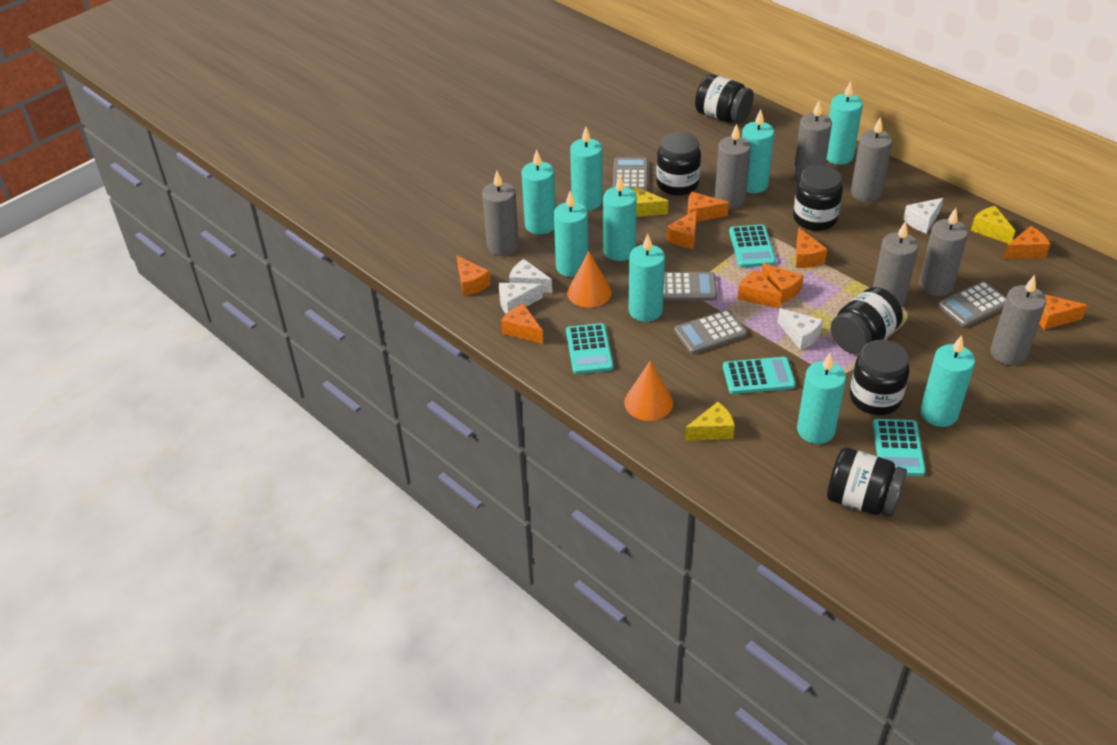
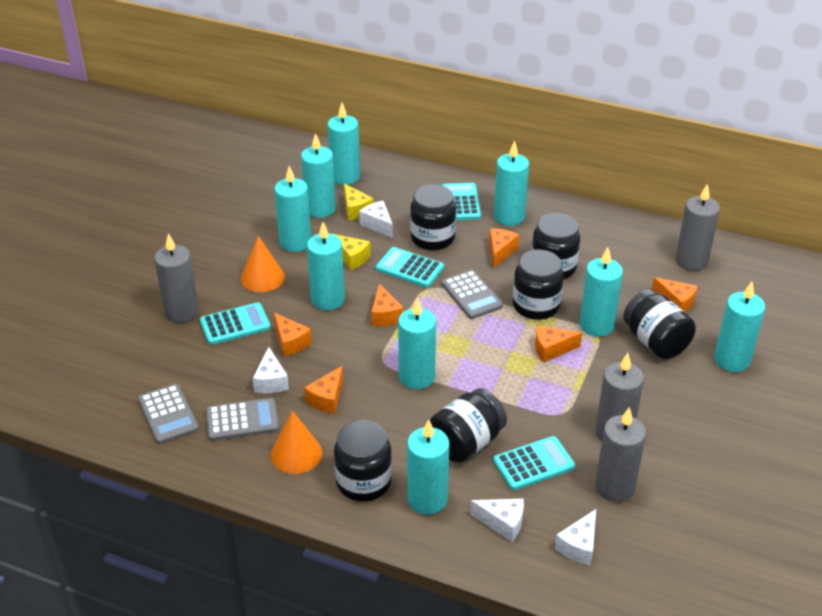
grey calculator: [613,157,648,192] [663,272,717,301] [674,309,747,354] [938,281,1006,327] = 4 -> [138,384,199,444] [206,398,279,441] [441,270,503,319] = 3
grey candle: [482,171,519,256] [715,124,751,209] [793,101,832,181] [851,117,893,202] [873,221,919,307] [919,208,968,296] [990,275,1046,366] = 7 -> [154,234,199,323] [595,353,644,441] [595,407,646,502] [675,184,720,271] = 4
orange cheese: [457,256,491,296] [501,304,543,344] [667,210,697,249] [687,192,729,222] [737,270,782,308] [762,263,804,303] [796,228,827,268] [1003,226,1050,259] [1039,294,1088,330] = 9 -> [274,313,312,356] [304,366,343,414] [371,283,404,326] [489,229,519,268] [535,326,582,363] [652,277,698,313] = 6
yellow cheese: [632,187,668,217] [685,402,735,441] [971,206,1015,244] = 3 -> [334,234,371,270] [344,184,374,221] = 2

